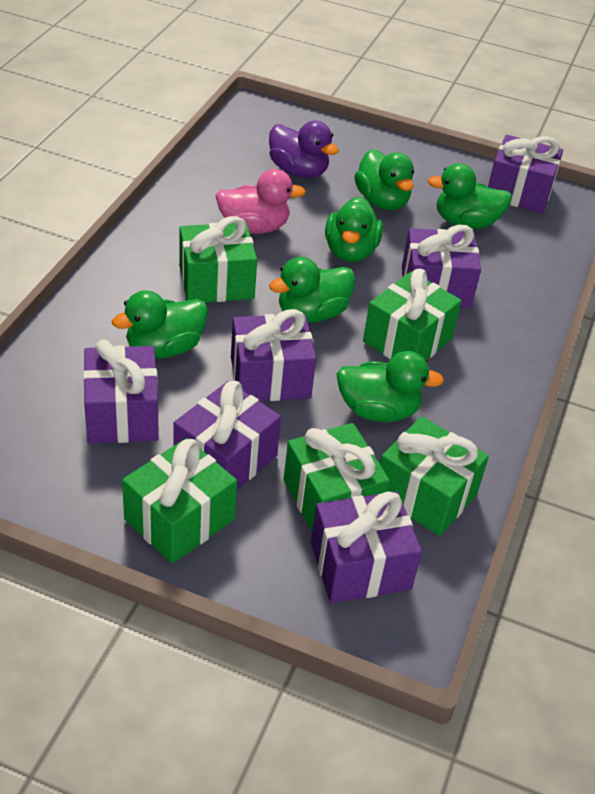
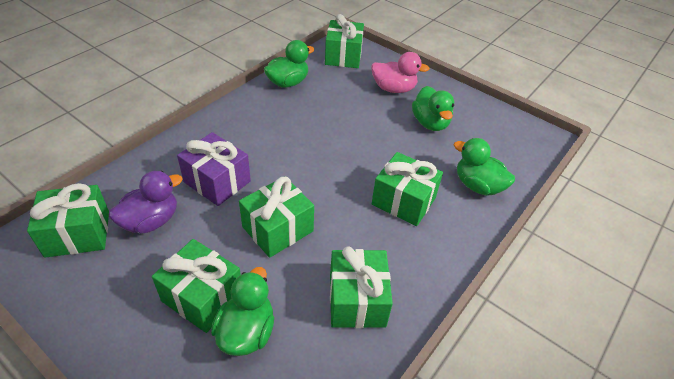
green duck: [112,290,208,359] [269,257,355,323] [325,197,383,262] [337,351,444,422] [354,149,414,210] [428,163,512,229] = 6 -> [211,267,274,356] [264,40,314,88] [412,86,454,131] [454,138,515,196] = 4
green gift: [122,438,237,564] [179,216,257,303] [284,423,390,531] [363,269,462,360] [380,416,489,536] = 5 -> [27,183,109,258] [152,239,241,333] [239,176,314,258] [325,14,364,68] [330,246,393,328] [372,152,443,226] = 6
purple gift: [83,340,159,444] [174,381,281,490] [231,309,316,401] [311,491,422,603] [402,225,481,308] [488,135,563,214] = 6 -> [177,132,251,206] = 1

